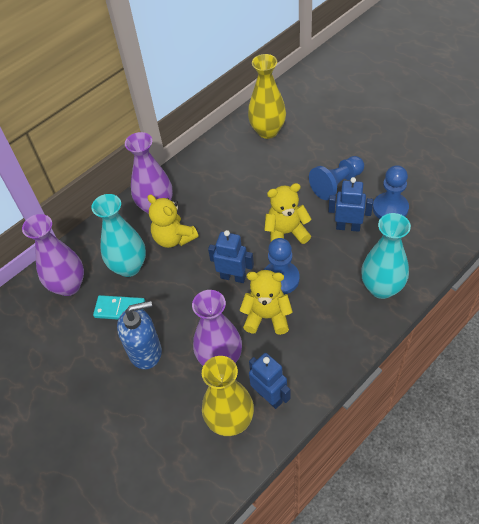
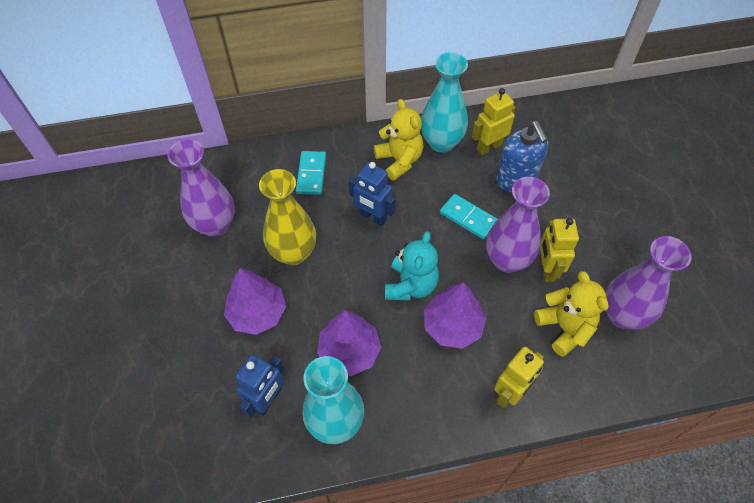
blue pawn: [264,238,300,295] [309,156,364,200] [373,165,409,219] = 3 -> none = 0
blue robot: [208,230,254,283] [249,353,291,409] [328,177,373,232] = 3 -> [236,354,285,418] [349,162,395,226] = 2
purple tree: none = 0 -> [224,268,286,335] [317,310,382,376] [424,282,486,349] = 3
turquoise domino: [93,295,145,319] = 1 -> [296,151,326,195] [440,194,498,239] = 2
turquoise teddy bear: none = 0 -> [385,231,439,301] = 1
yellow robot: none = 0 -> [472,88,516,155] [494,347,544,408] [540,218,579,282] = 3
yellow teddy bear: [147,194,199,248] [239,270,293,335] [264,183,312,244] = 3 -> [374,99,424,181] [534,271,609,357] = 2
yellow vase: [202,356,254,436] [248,54,286,139] = 2 -> [259,169,316,265] = 1

